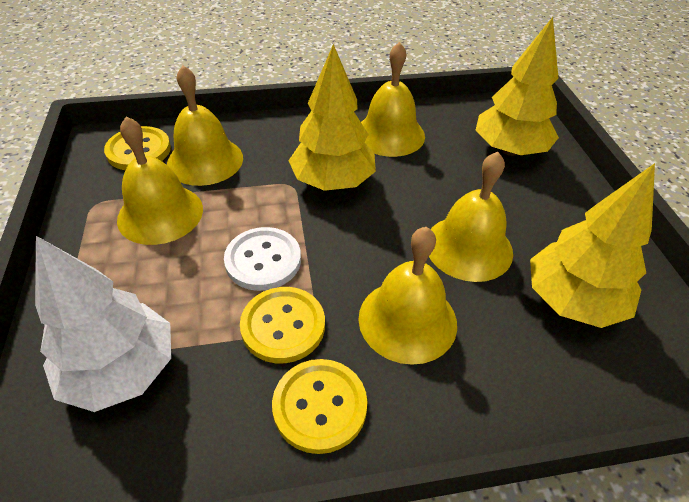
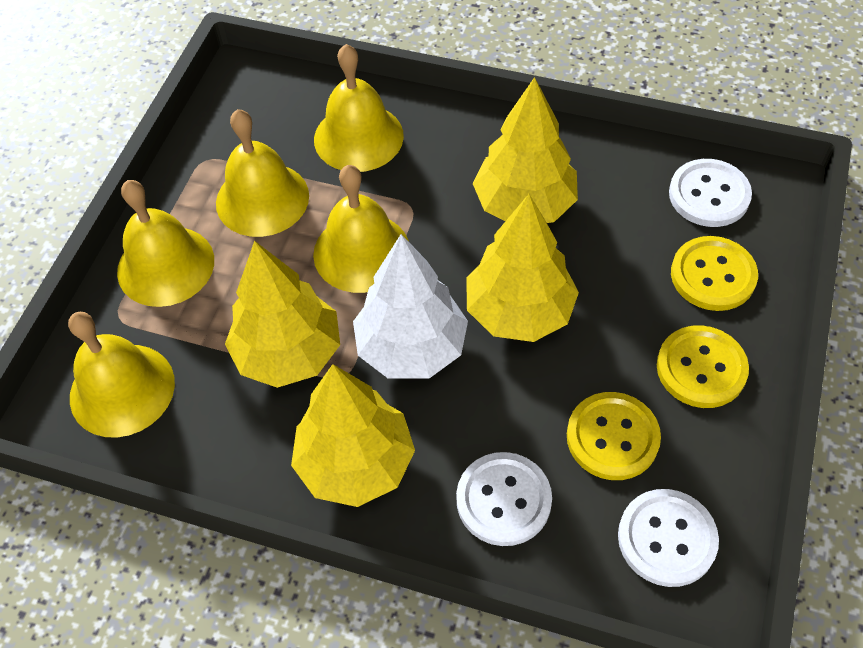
white button: [224,227,301,291] = 1 -> [456,452,552,546] [618,489,719,587] [669,159,752,227] = 3
yellow tree: [288,44,376,191] [476,17,559,156] [530,163,655,328] = 3 -> [225,241,340,388] [291,364,415,507] [466,194,579,342] [472,77,578,223] = 4

